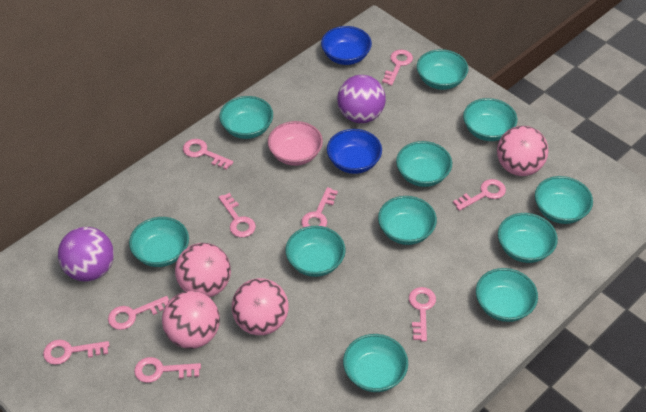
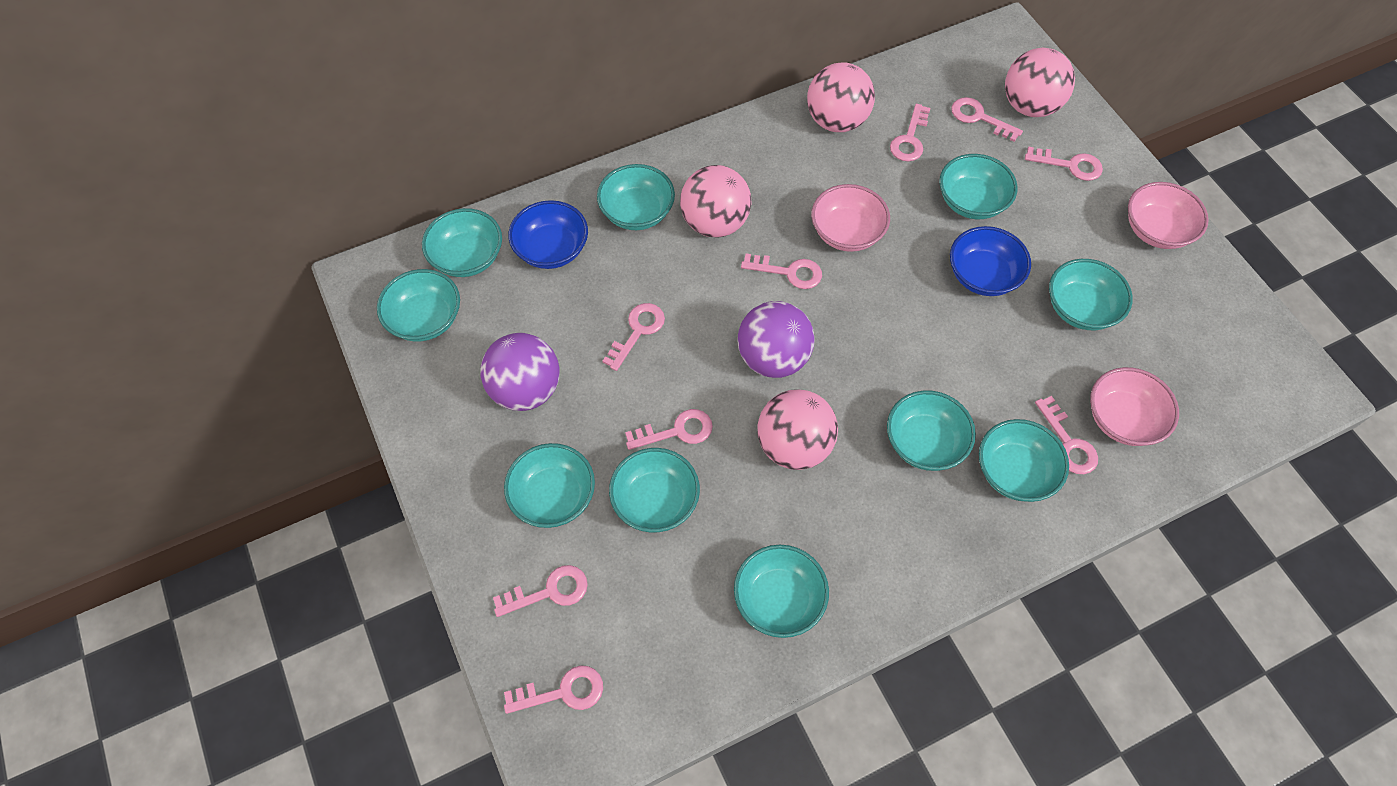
pink bowl: [268,121,323,166] = 1 -> [811,184,890,252] [1090,367,1179,446] [1128,182,1209,249] = 3
turquoise bowl: [129,217,189,267] [219,96,273,139] [285,226,346,277] [343,334,408,392] [378,196,437,245] [396,141,452,187] [417,49,469,90] [463,98,518,141] [476,268,538,322] [498,213,558,263] [535,176,593,224] = 11 -> [377,269,460,342] [422,208,502,277] [504,443,595,528] [597,164,675,230] [609,448,700,533] [734,545,829,638] [887,390,976,471] [939,154,1018,219] [979,419,1069,502] [1049,259,1133,330] = 10

